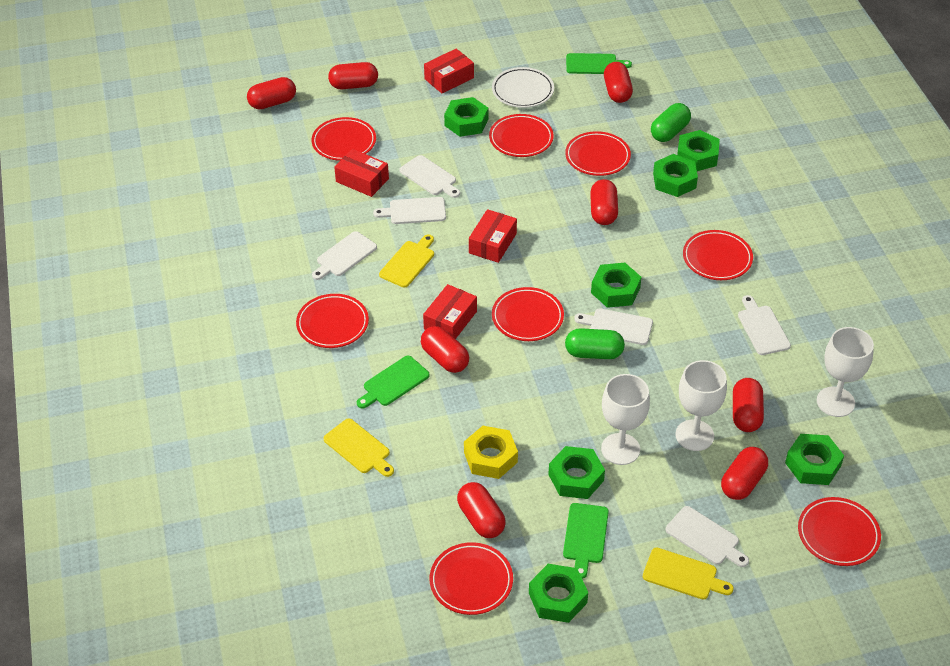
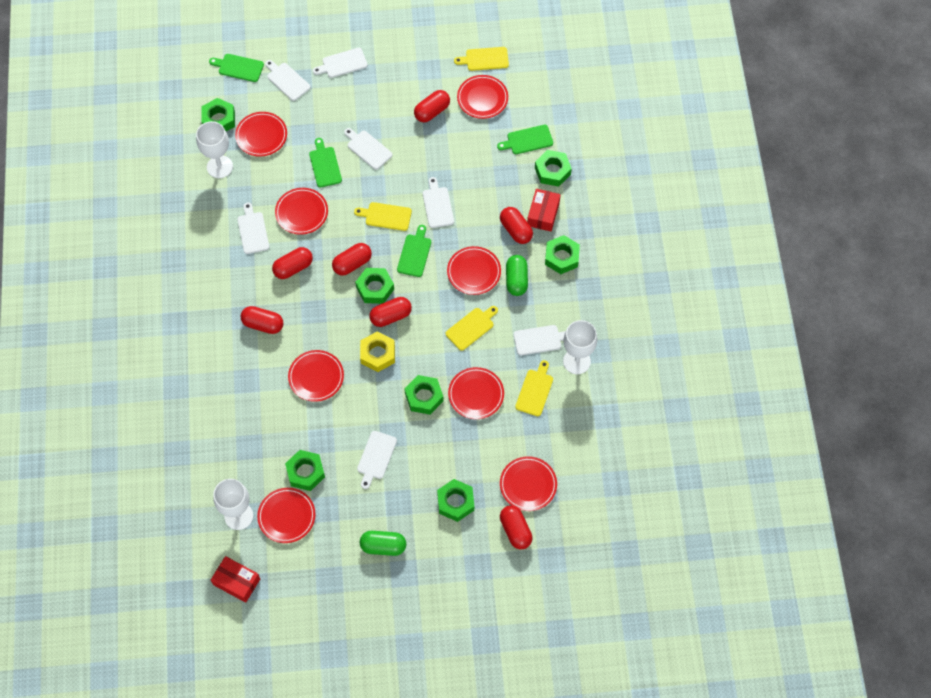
green cutting board: [357,356,430,409] [563,503,609,579] [566,53,632,74] = 3 -> [209,54,264,82] [309,138,342,188] [397,225,431,277] [497,125,553,154] = 4
red box: [334,149,389,197] [423,284,477,339] [424,49,474,93] [469,209,517,263] = 4 -> [211,556,260,603] [527,189,561,232] = 2
red capsule: [247,77,296,110] [328,62,378,89] [421,326,469,373] [457,482,506,538] [590,179,618,225] [604,62,633,103] [721,447,768,500] [733,378,764,432] = 8 -> [241,306,284,334] [272,247,313,279] [332,243,372,276] [369,297,412,327] [414,90,450,122] [500,207,533,244] [500,505,532,549] = 7
white cutting board: [312,231,377,280] [373,197,446,224] [399,155,460,198] [574,308,653,345] [666,506,749,567] [738,295,791,355] = 6 -> [237,202,269,254] [265,60,311,101] [313,48,368,78] [344,128,392,170] [357,431,397,489] [423,177,454,228] [514,325,566,355] = 7
white plate: [492,67,554,108] = 1 -> none = 0
yellow cutting board: [323,419,394,477] [379,234,434,287] [643,548,734,600] = 3 -> [354,202,412,231] [446,306,498,351] [454,47,509,71] [515,360,553,416] = 4

